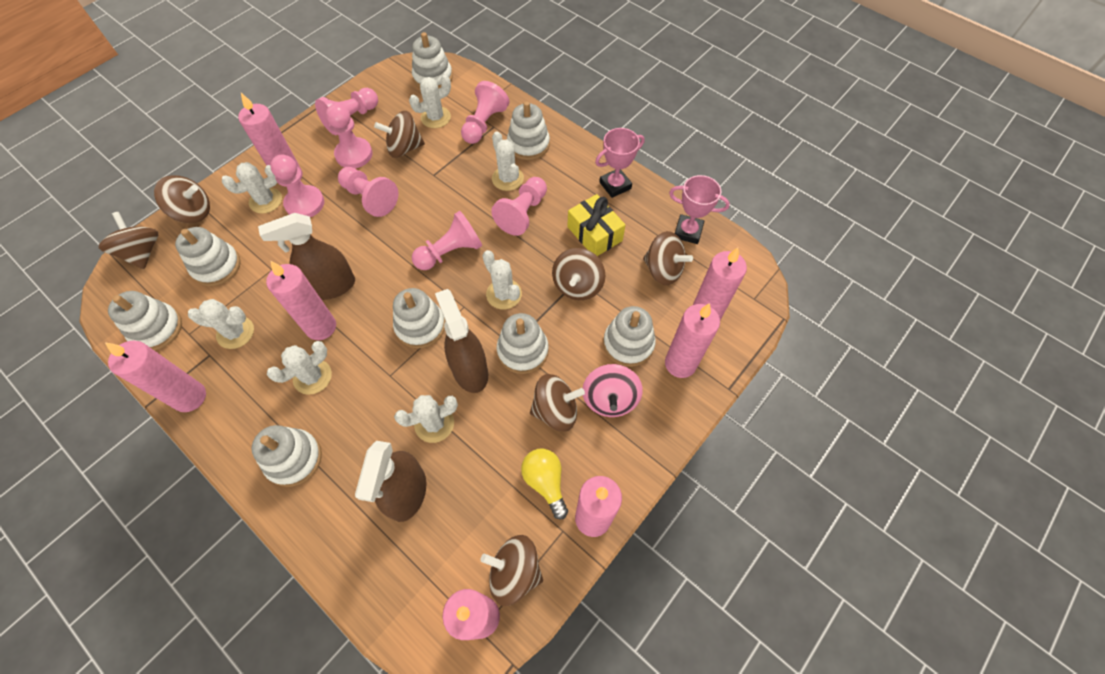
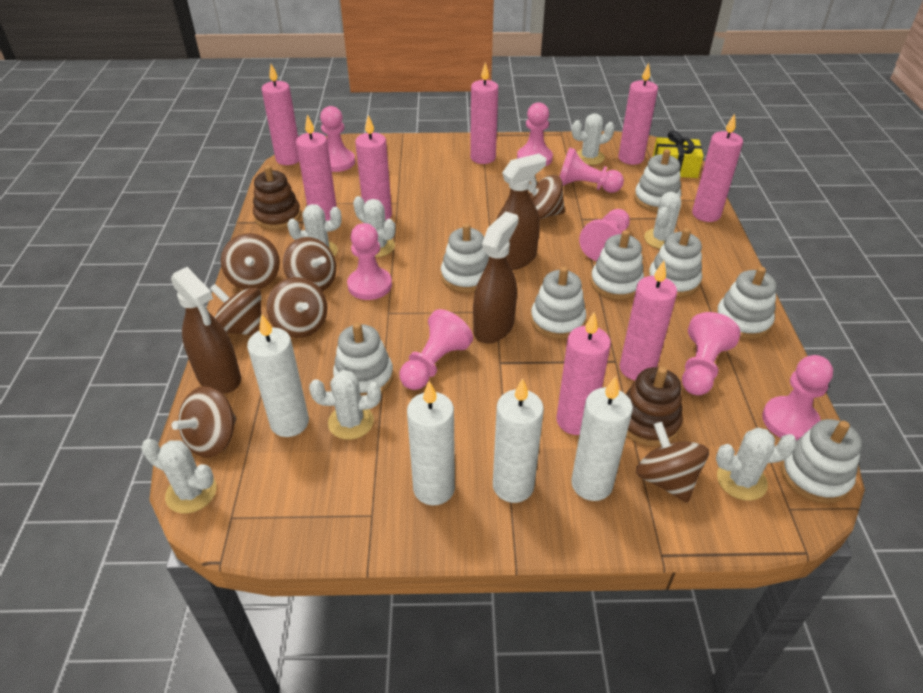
brown stacking toy: none = 0 -> [253,165,301,230] [626,367,683,446] = 2
pink candle: [105,341,206,412] [238,93,302,172] [266,261,336,340] [443,589,500,640] [575,476,622,537] [665,303,720,378] [693,247,747,320] = 7 -> [262,64,299,165] [296,114,337,221] [355,115,392,221] [470,62,498,164] [556,312,611,435] [618,63,658,165] [620,261,677,380] [692,114,743,222] = 8
pink pawn: [270,154,324,217] [315,88,378,135] [326,104,373,168] [338,167,398,217] [412,211,482,270] [461,81,509,144] [491,177,547,236] = 7 -> [320,106,355,172] [347,223,392,300] [400,309,473,390] [517,102,553,166] [559,148,624,193] [579,209,630,261] [682,312,740,395] [762,355,833,441] = 8
pink spinning top: [583,364,643,417] = 1 -> none = 0
pink trophy: [595,128,644,198] [669,175,730,244] = 2 -> none = 0
white candle: none = 0 -> [247,314,309,437] [407,381,455,505] [493,378,544,503] [571,376,633,501] = 4
yellow light bulb: [521,449,568,519] = 1 -> none = 0

